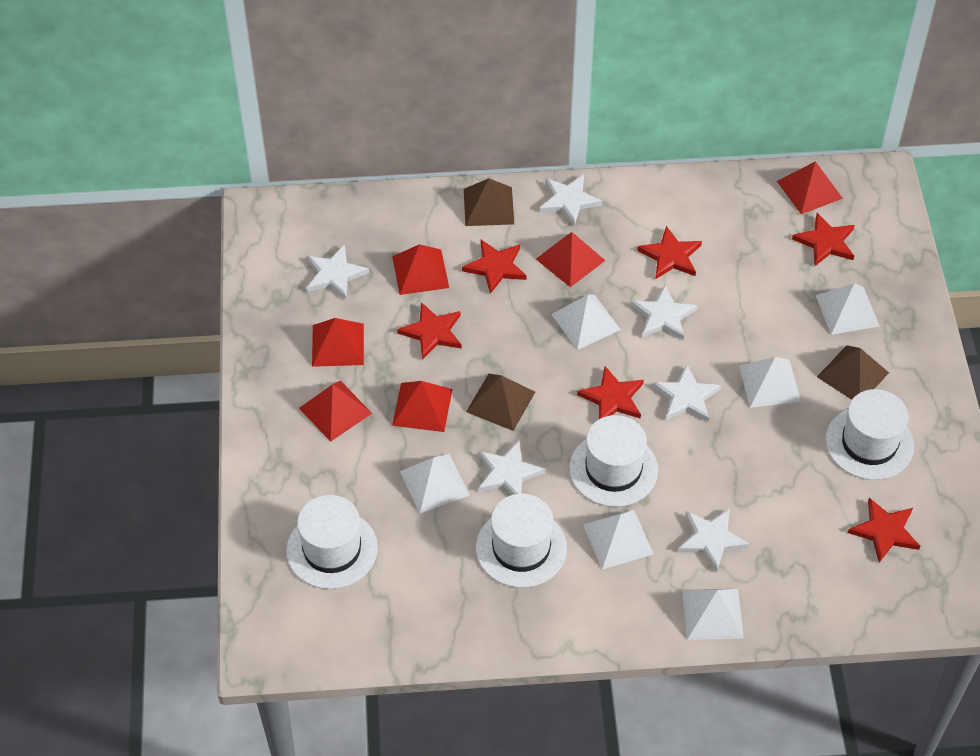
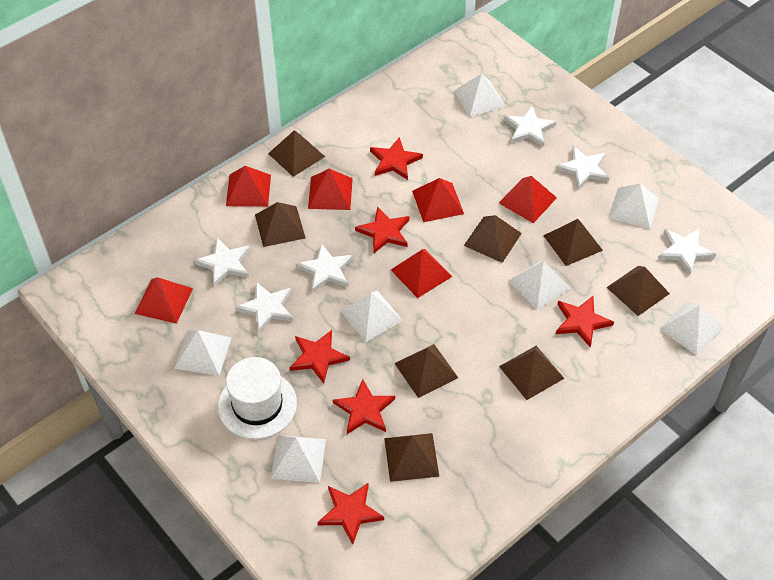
brown pyramid: [464,178,514,226] [466,374,535,431] [817,345,889,400] = 3 -> [255,202,306,247] [268,130,325,177] [384,433,439,482] [394,344,458,398] [464,215,522,263] [499,346,565,400] [543,219,603,266] [606,266,670,316] = 8
white hat: [286,495,378,589] [476,494,567,588] [569,415,658,507] [826,389,914,480] = 4 -> [218,357,297,439] = 1
white pyramid: [400,454,470,513] [551,295,621,350] [583,510,653,570] [682,589,744,640] [739,357,801,408] [816,283,879,335] = 6 -> [174,330,231,376] [271,435,326,483] [341,290,403,342] [454,73,506,117] [508,260,571,310] [608,184,659,229] [659,302,723,356] = 7

